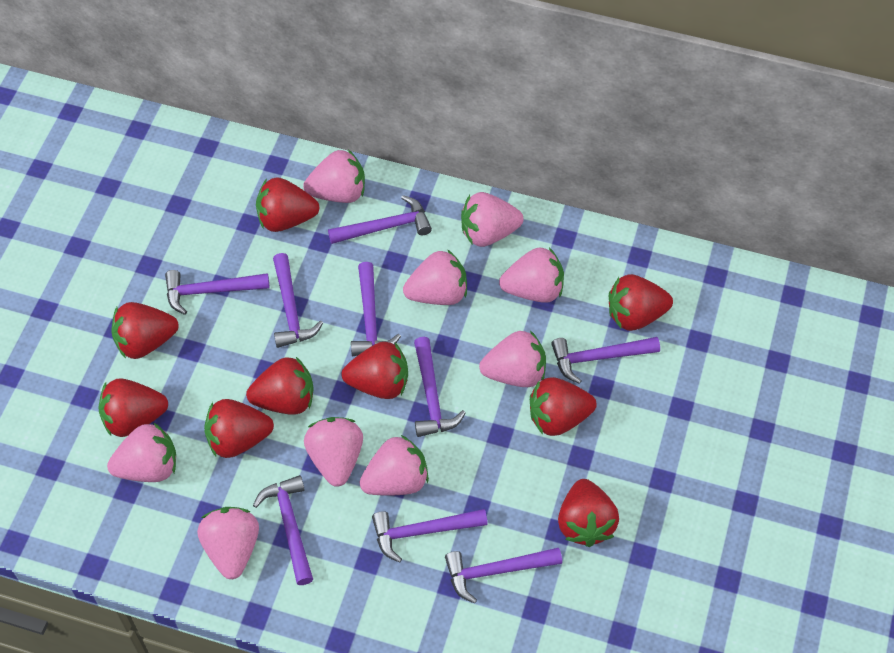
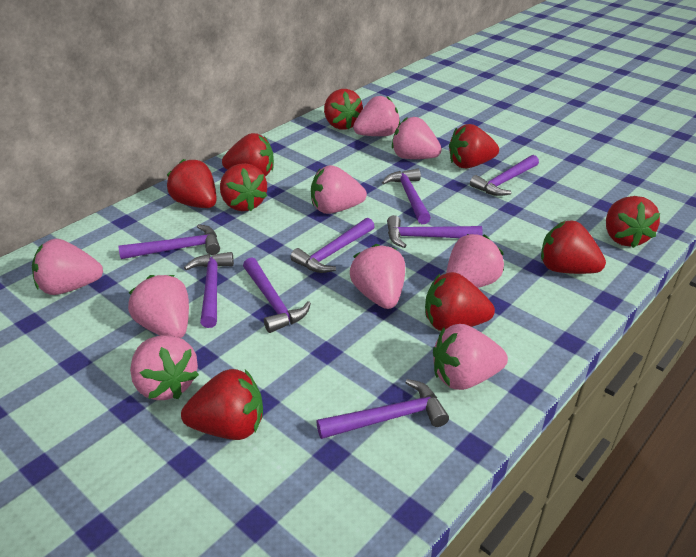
purple hammer: [165,270,270,315] [253,475,313,585] [273,253,323,348] [328,195,432,244] [351,262,401,356] [372,509,488,563] [414,337,466,437] [445,548,562,603] [551,337,660,384] = 9 -> [119,224,220,259] [184,252,234,328] [243,257,311,333] [290,218,375,273] [316,379,449,439] [382,169,431,224] [387,215,483,248] [470,155,539,196] = 8

